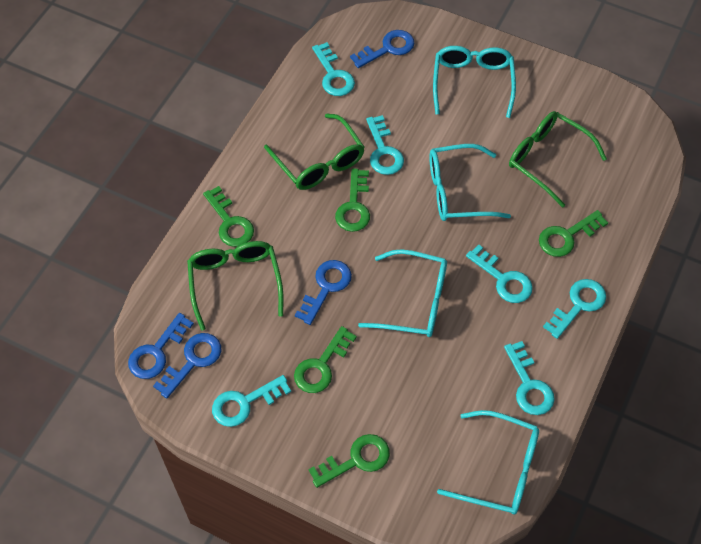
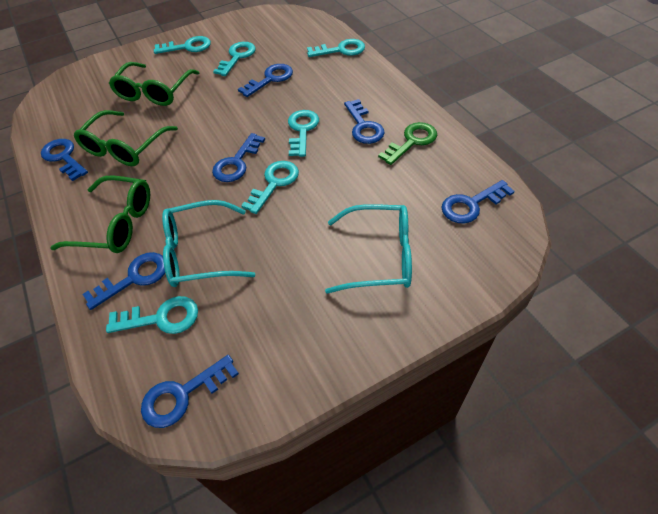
blue key: [128,313,194,379] [153,333,221,398] [295,260,352,325] [350,30,415,68] = 4 -> [41,139,88,181] [82,252,165,310] [141,355,239,428] [212,133,265,182] [238,64,293,97] [344,99,385,144] [441,180,515,224] = 7
green key: [203,186,254,247] [294,326,357,393] [308,434,390,488] [335,169,370,232] [539,210,608,257] = 5 -> [378,122,437,165] = 1
turquoise glasses: [358,249,447,337] [429,144,511,221] [433,46,516,118] [437,410,539,515] = 4 -> [162,200,255,287] [325,204,412,294] = 2

